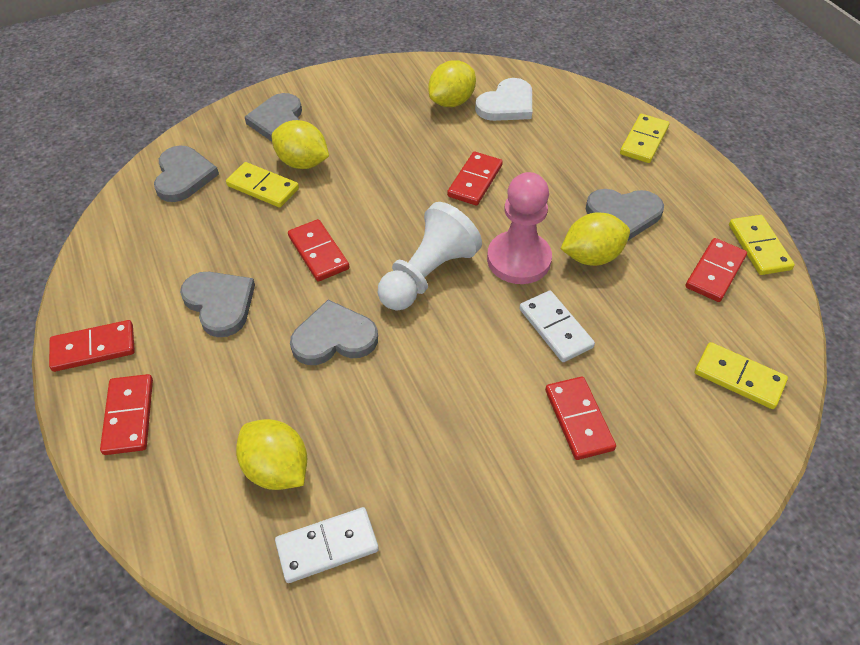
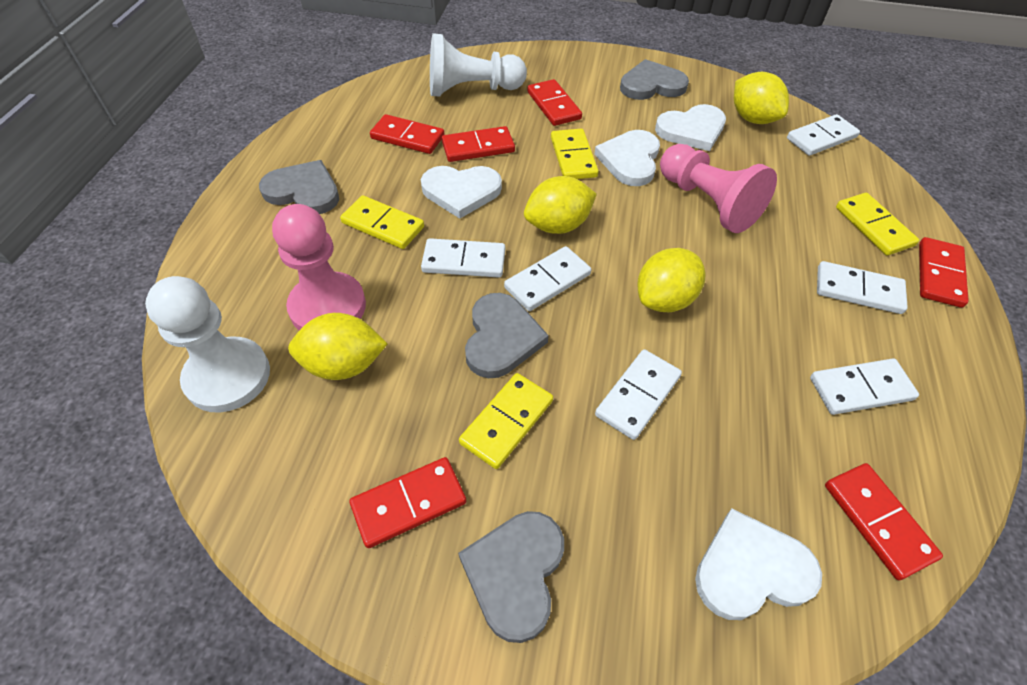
grey heart: [154,145,219,202] [180,272,255,337] [245,93,302,141] [290,300,378,365] [586,189,664,240] = 5 -> [259,160,339,214] [458,511,564,643] [465,293,549,378] [620,59,689,100] = 4
pink pawn: [487,172,552,284] = 1 -> [272,204,366,330] [660,144,777,233] = 2
white domino: [275,507,379,583] [519,291,595,362] = 2 -> [421,238,505,278] [504,246,591,311] [595,349,682,440] [787,114,860,156] [810,358,919,415] [817,261,908,314] = 6
white heart: [475,78,532,121] = 1 -> [421,166,502,219] [594,130,660,186] [655,104,726,151] [695,509,822,620] = 4
white pawn: [378,202,482,310] = 1 -> [145,276,270,413] [430,33,527,97] = 2

